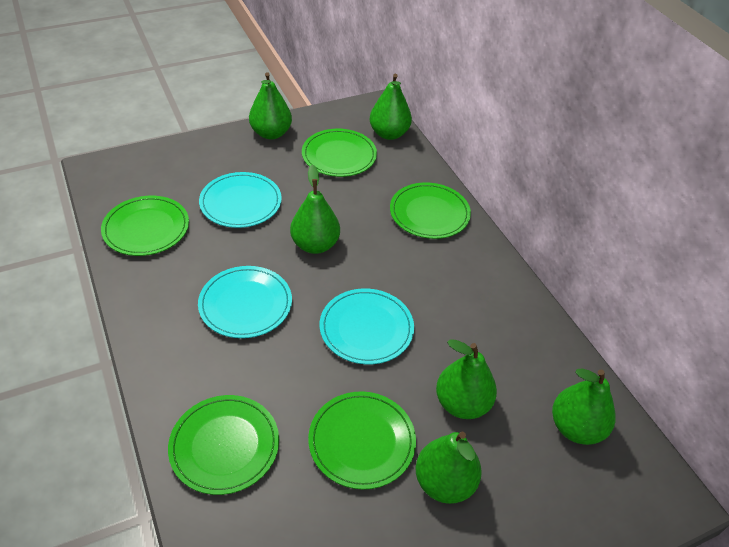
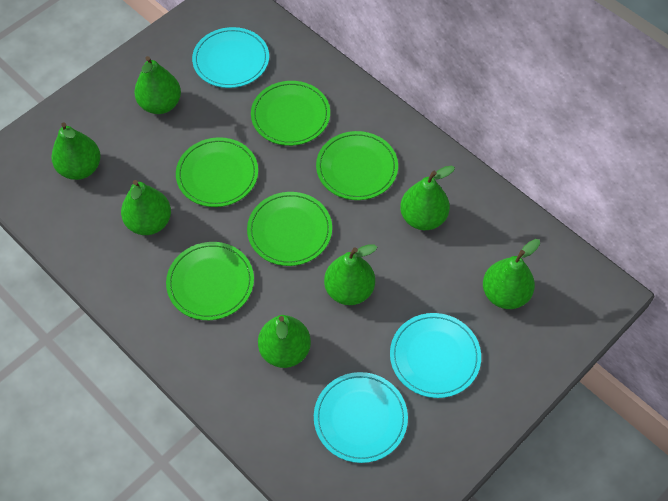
green pear: [249,72,292,140] [290,165,340,254] [370,74,412,140] [415,432,482,504] [436,339,497,419] [552,369,615,445] = 6 -> [51,122,101,180] [121,180,171,235] [134,56,181,114] [258,315,311,368] [324,244,377,305] [400,165,455,230] [483,239,540,309] = 7

